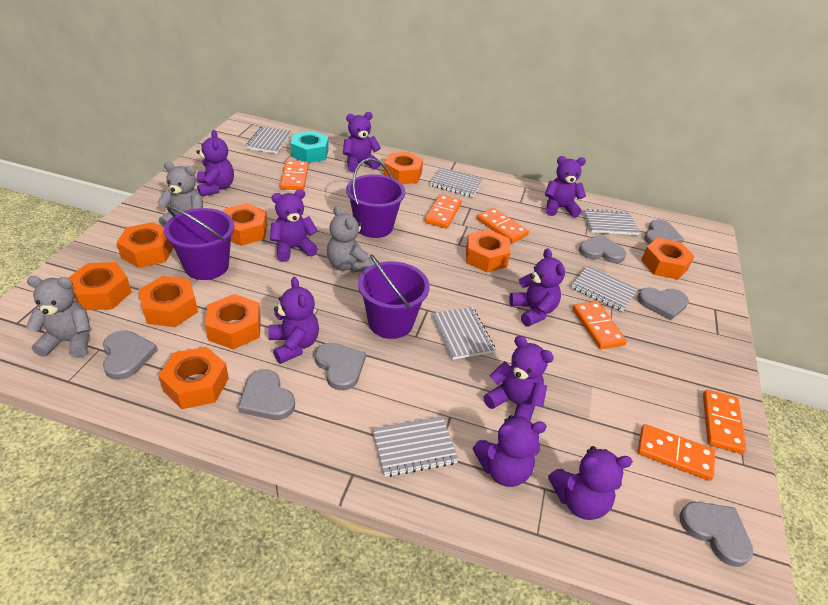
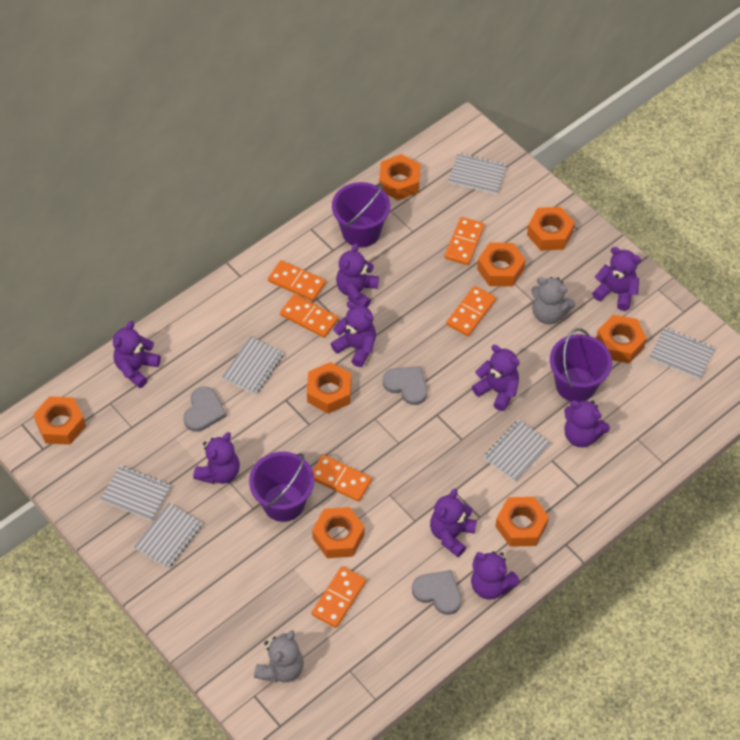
grey heart: [103,330,158,380] [238,369,295,420] [315,343,366,391] [579,235,626,263] [637,287,689,320] [644,220,684,244] [680,502,754,567] = 7 -> [183,386,227,432] [383,366,427,405] [412,570,462,615] = 3
grey teddy bear: [26,276,91,358] [157,162,203,227] [327,206,373,273] = 3 -> [254,630,304,682] [531,277,576,324] = 2
orange nut: [68,262,132,310] [116,222,174,268] [139,276,198,327] [159,347,229,409] [205,294,261,350] [223,203,267,246] [384,152,423,184] [466,229,511,272] [641,238,695,280] = 9 -> [33,396,86,445] [307,362,351,414] [312,507,365,558] [379,154,420,200] [477,242,526,287] [495,497,549,547] [527,207,575,251] [596,315,647,363] = 8
turquoise nut: [290,131,328,163] = 1 -> none = 0

